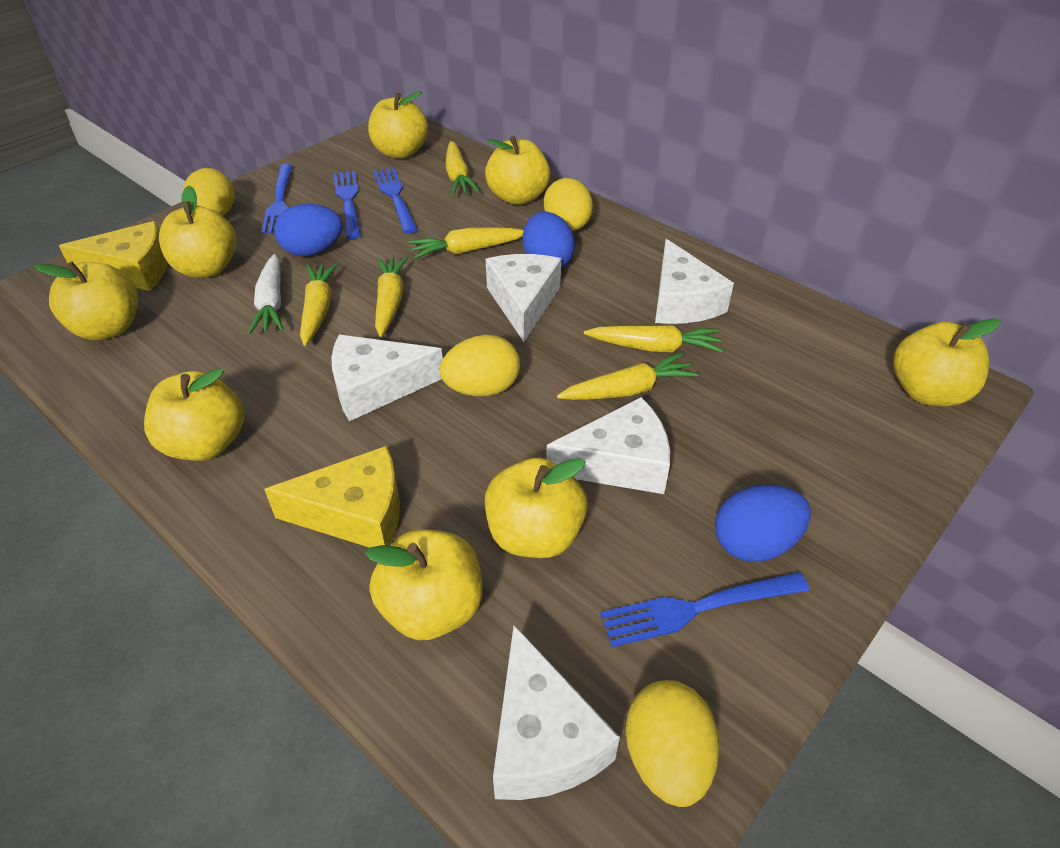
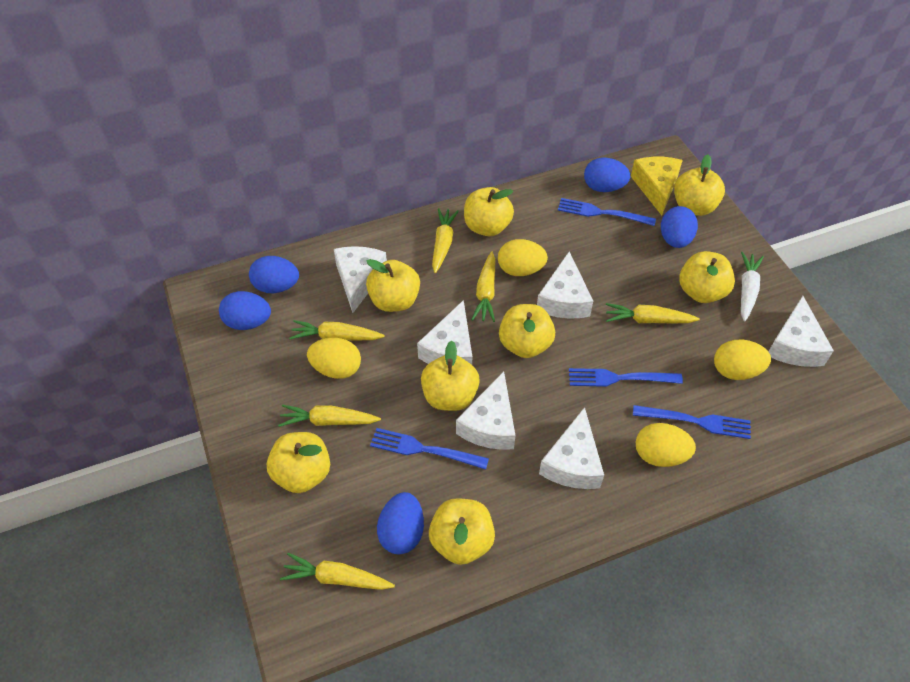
blue egg: [274,204,343,256] [523,212,575,268] [715,485,811,562] = 3 -> [219,291,271,330] [249,256,299,293] [377,492,424,554] [584,157,630,192] [661,206,698,248] = 5
white cheese: [331,335,443,421] [486,254,561,342] [493,625,620,800] [546,397,670,494] [655,239,734,324] = 5 -> [334,246,387,313] [417,300,472,365] [456,371,516,450] [537,252,593,319] [539,407,604,489] [769,296,834,367] = 6
yellow cheese: [59,221,168,291] [264,446,400,548] = 2 -> [631,157,683,215] = 1

